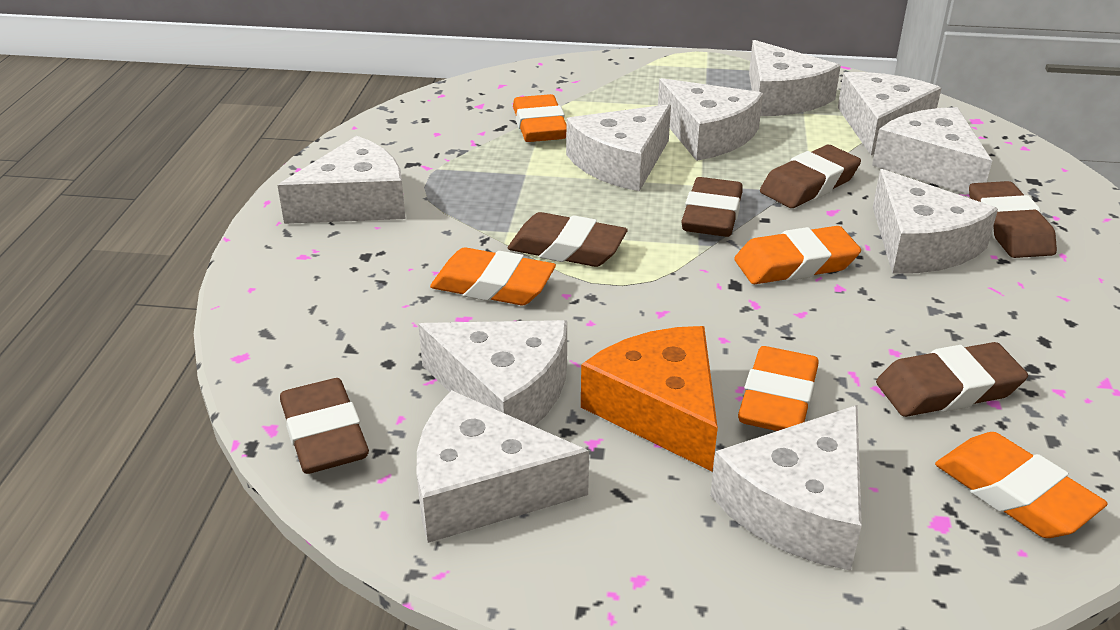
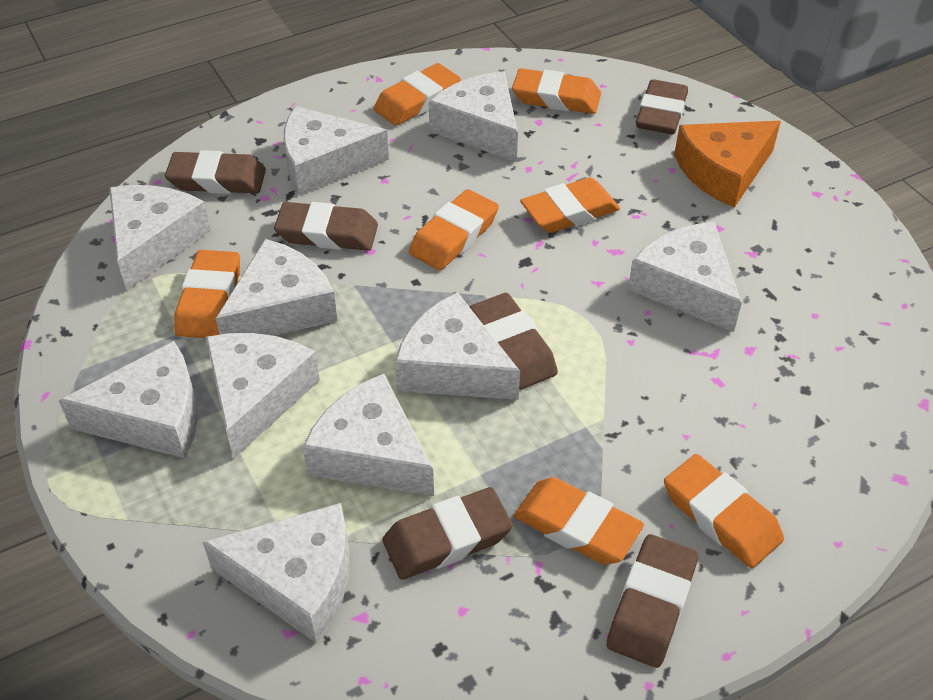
orange eraser: [430,248,556,305] [513,94,566,142] [734,226,861,284] [738,346,819,431] [935,432,1108,538] = 5 -> [174,250,240,338] [374,63,461,126] [409,189,499,270] [512,68,601,114] [514,477,644,565] [520,177,620,233] [664,454,784,568] = 7

